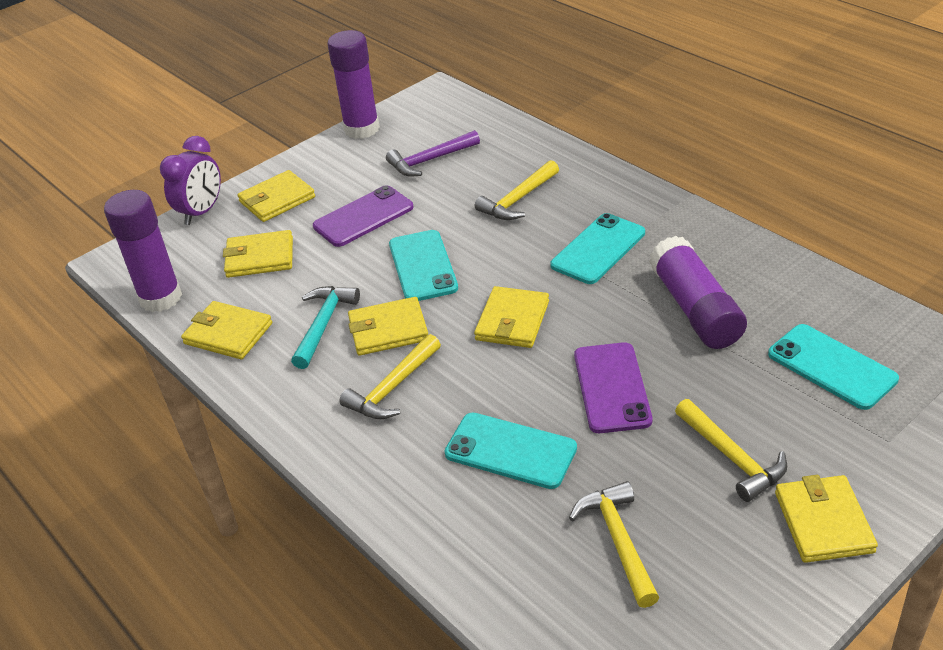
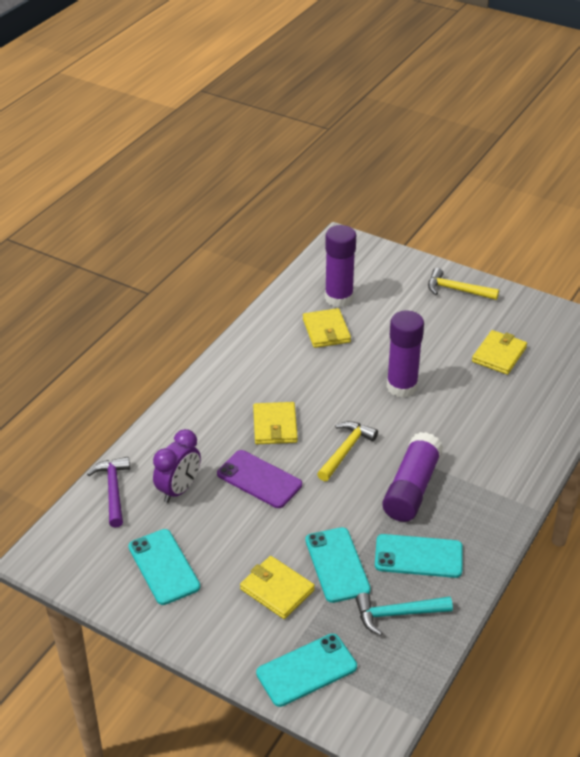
purple phone: [313,185,414,247] [574,342,652,433] = 2 -> [217,450,302,508] = 1
yellow hammer: [339,334,441,419] [475,160,559,220] [569,481,659,608] [675,399,787,502] = 4 -> [317,421,378,481] [428,268,499,300] = 2
yellow wallet: [181,301,272,359] [223,230,293,278] [237,170,315,222] [348,297,428,356] [474,286,549,348] [775,475,878,563] = 6 -> [240,556,315,619] [253,402,298,444] [303,308,351,348] [472,330,527,375] = 4

